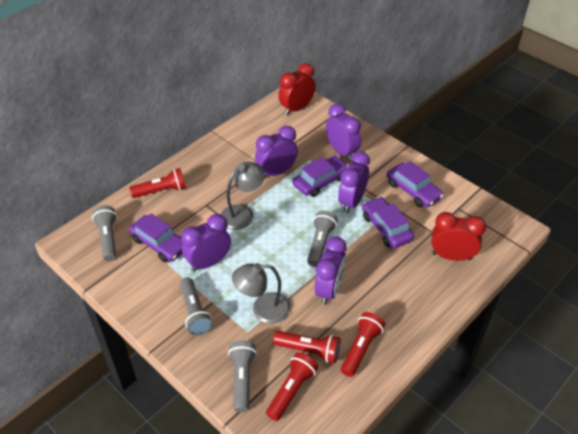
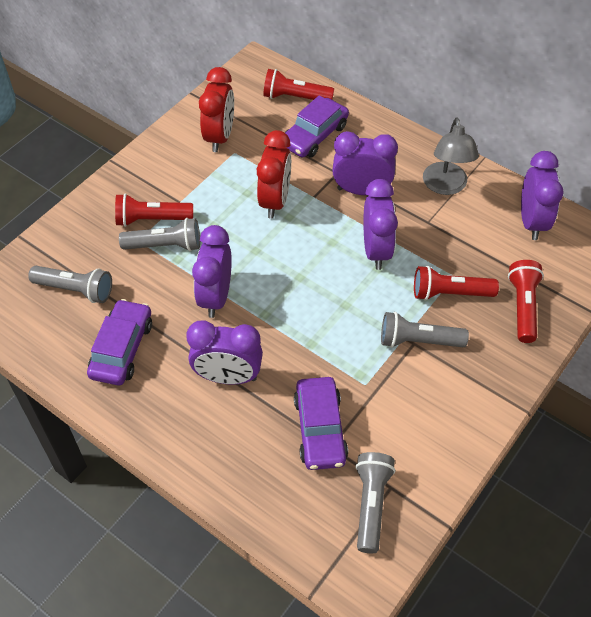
grey lamp: [221,162,265,230] [232,263,291,324] = 2 -> [423,117,479,195] = 1
purple car: [129,213,183,262] [293,156,349,197] [362,197,414,248] [387,161,444,207] = 4 -> [87,299,152,385] [285,95,349,158] [294,377,348,470] = 3

